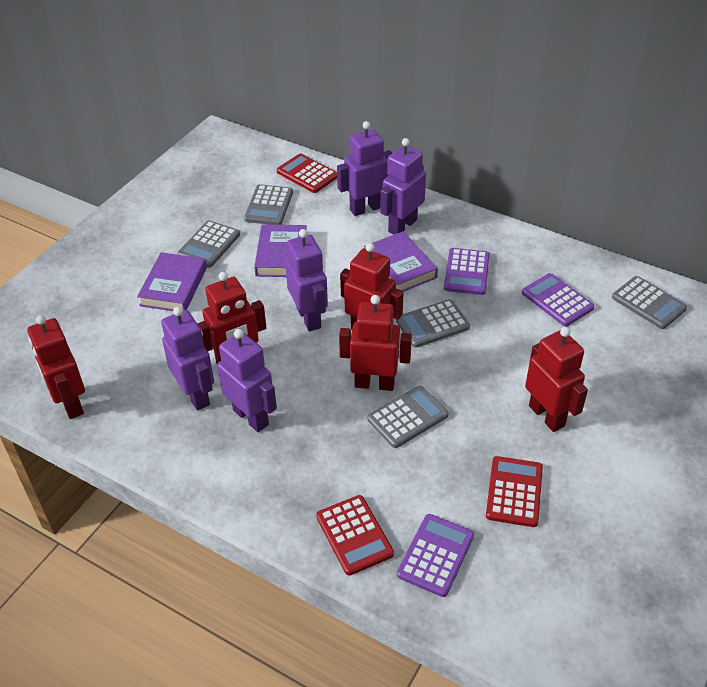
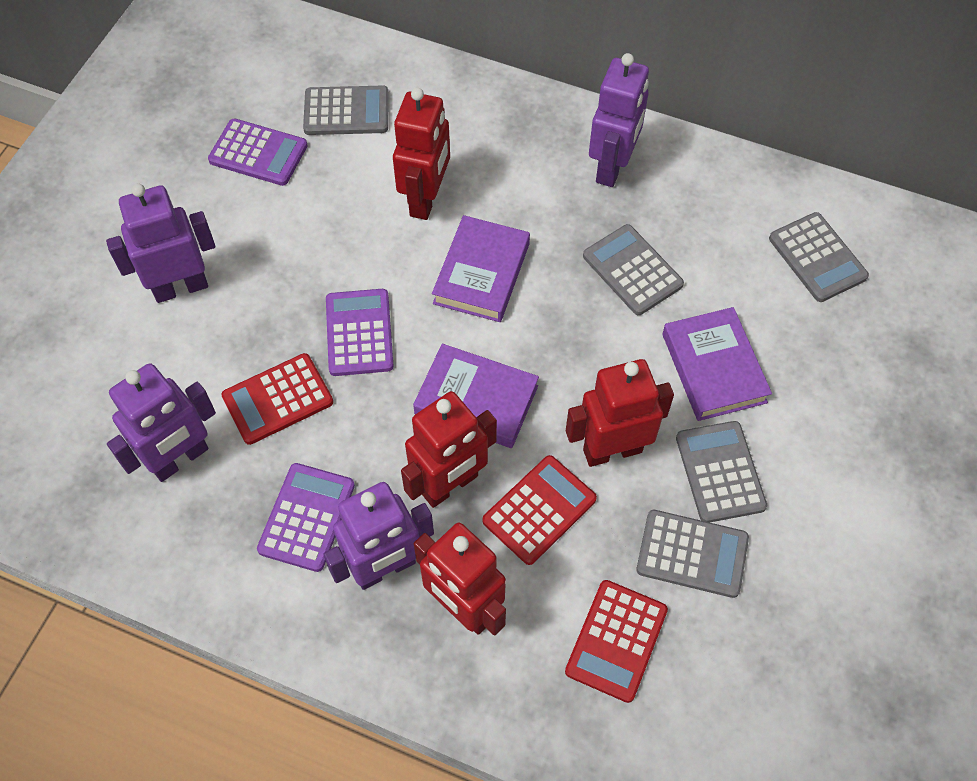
purple robot: [161,306,214,411] [217,329,277,432] [285,229,328,332] [337,121,392,216] [380,138,426,235] = 5 -> [106,183,215,303] [107,363,216,482] [323,482,434,590] [589,53,649,187] = 4
red robot: [27,315,85,419] [197,272,266,364] [339,295,412,391] [340,243,403,330] [525,327,588,432] = 5 -> [393,87,450,220] [401,391,497,508] [414,522,506,635] [566,359,674,467] = 4

